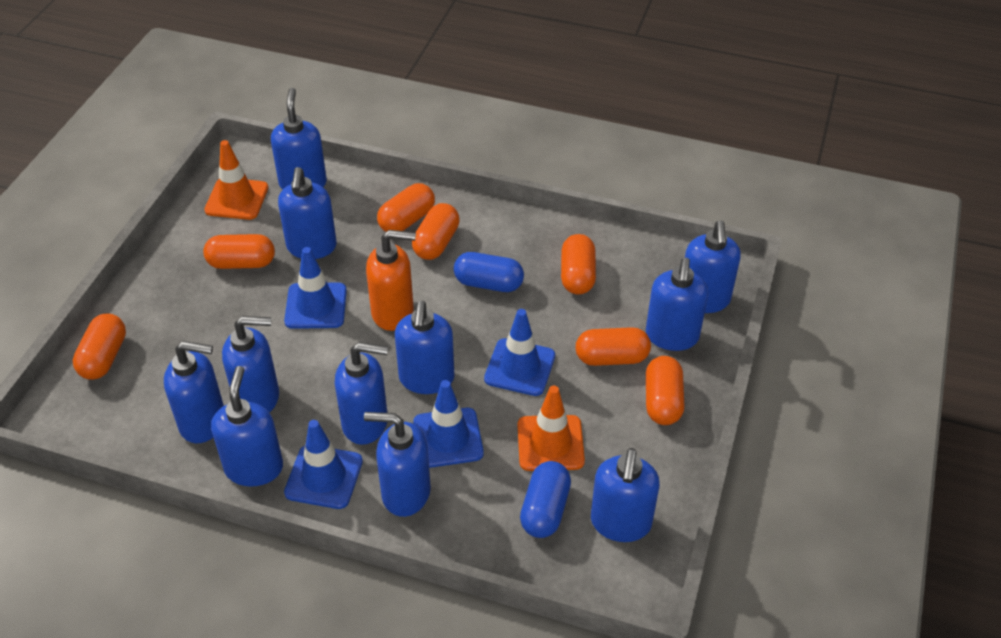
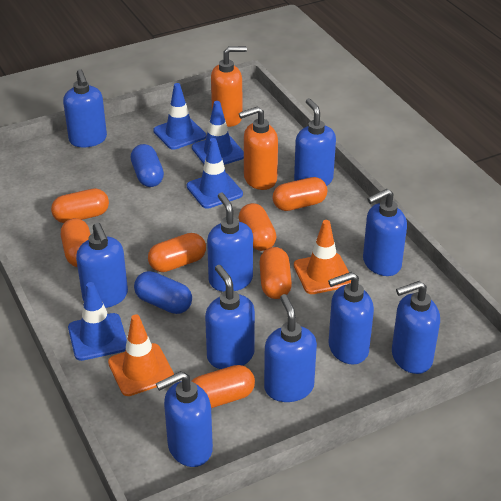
blue soap dispenser: [164,341,224,443] [211,366,283,487] [222,316,279,413] [271,88,327,190] [278,167,337,259] [335,342,388,445] [364,412,431,517] [395,301,454,394] [591,448,660,542] [646,258,708,351] [685,220,741,313] = 11 -> [63,69,107,148] [76,222,128,308] [156,371,213,467] [205,265,255,369] [207,193,253,292] [264,294,317,402] [294,98,336,186] [328,272,374,365] [363,189,407,276] [392,281,440,374] = 10
orange soap dispenser: [366,230,416,331] = 1 -> [211,46,247,127] [239,106,278,190] = 2

